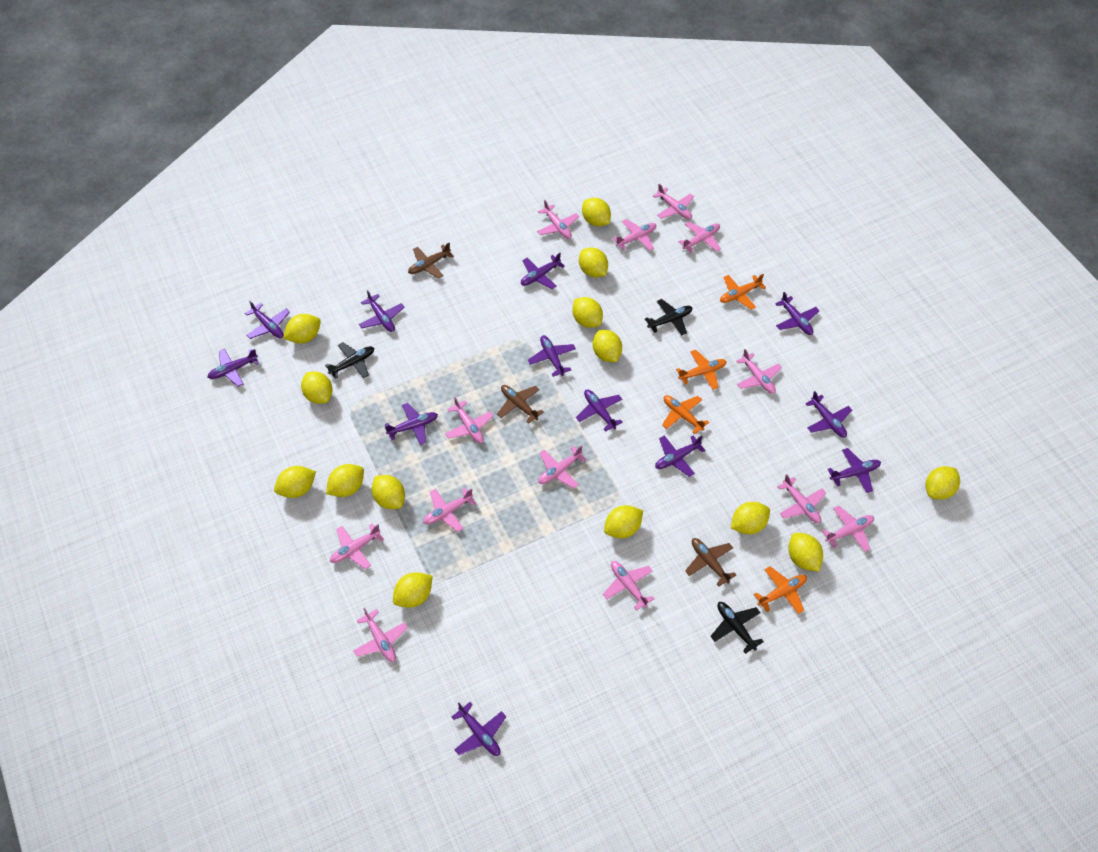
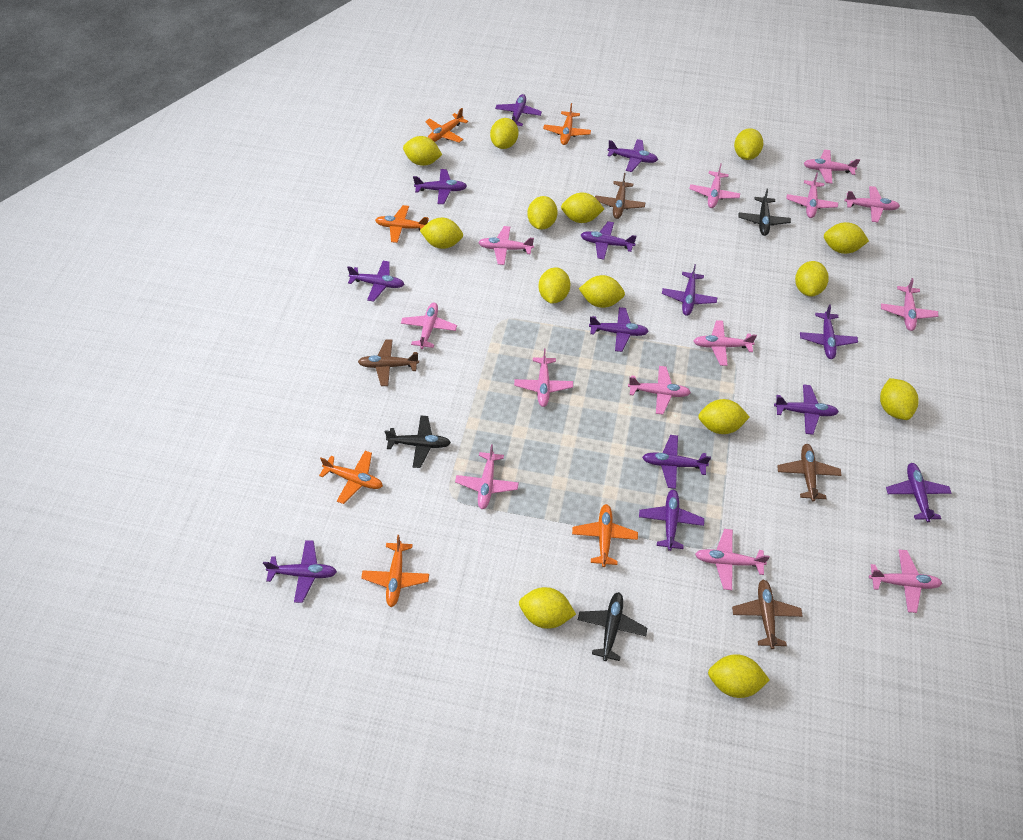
brown plane: [408,243,454,279] [497,385,544,424] [685,538,736,586] = 3 -> [358,340,419,386] [595,173,646,219] [732,579,803,649] [777,444,842,502] = 4
orange plane: [662,395,709,434] [676,350,727,390] [720,274,766,310] [754,566,807,614] = 4 -> [319,451,383,504] [361,535,429,607] [375,205,429,243] [425,108,468,143] [543,103,591,145] [572,504,638,567] = 6
purple plane: [208,349,259,387] [245,300,290,339] [359,290,405,332] [385,403,438,445] [452,702,506,756] [521,253,565,289] [528,335,576,377] [576,389,623,432] [655,436,706,477] [775,292,820,335] [805,391,852,438] [828,448,881,493] = 12 -> [263,540,337,603] [347,261,404,302] [413,169,467,204] [495,94,542,126] [581,221,637,260] [589,307,649,352] [607,139,658,172] [639,489,704,551] [642,435,711,489] [662,264,717,316] [774,384,839,435] [800,304,858,359] [886,463,951,522] = 13

